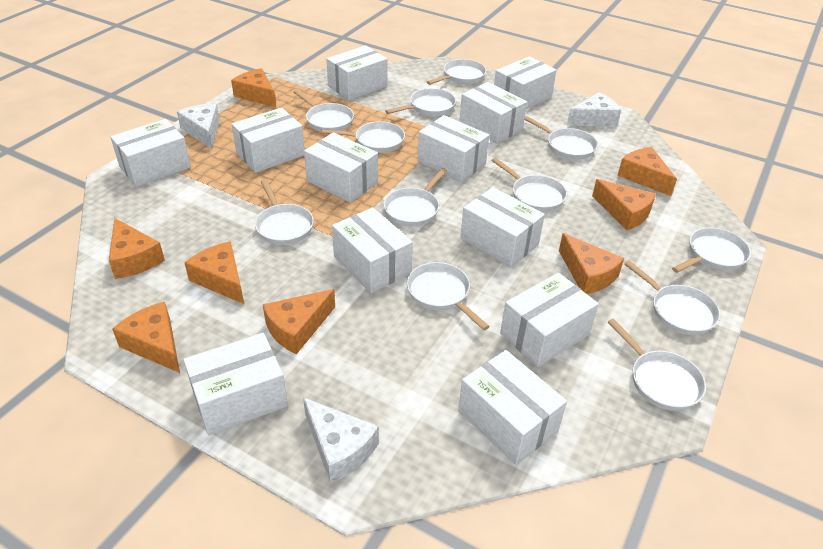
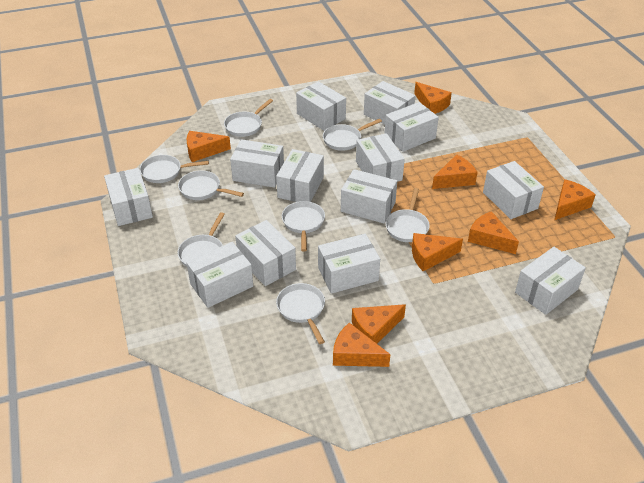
white box: [110,119,191,187] [183,333,288,435] [231,107,304,173] [304,132,378,203] [326,45,388,100] [332,207,413,293] [417,115,489,182] [458,350,567,465] [459,82,527,144] [460,187,545,268] [494,56,557,109] [500,273,599,367] = 12 -> [104,168,153,226] [186,242,253,308] [230,139,284,188] [235,220,296,286] [276,149,324,202] [296,81,346,131] [318,234,380,294] [341,169,397,223] [356,133,405,182] [364,81,416,124] [384,102,439,152] [483,161,544,219] [515,247,586,315] = 13
white cheese: [177,104,220,149] [303,398,379,483] [567,92,621,127] = 3 -> none = 0
white pan: [255,180,314,245] [293,89,354,131] [321,121,405,153] [384,168,447,226] [385,88,456,116] [407,262,490,331] [427,59,486,85] [491,158,567,212] [524,116,598,160] [608,318,706,411] [624,260,720,335] [672,228,751,273] = 12 -> [140,155,209,183] [178,170,244,200] [178,212,225,267] [224,99,273,137] [276,283,325,344] [282,201,325,252] [323,119,382,151] [385,188,430,242] = 8

